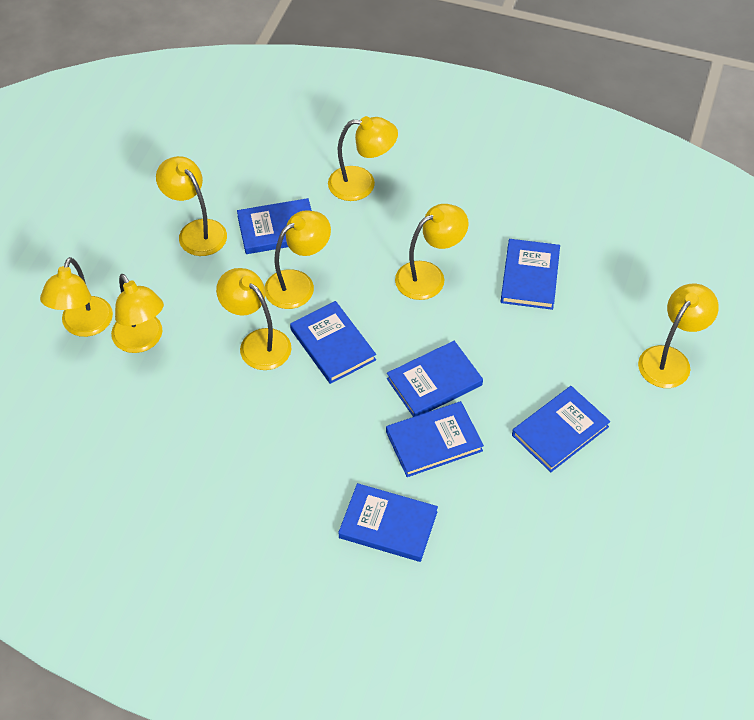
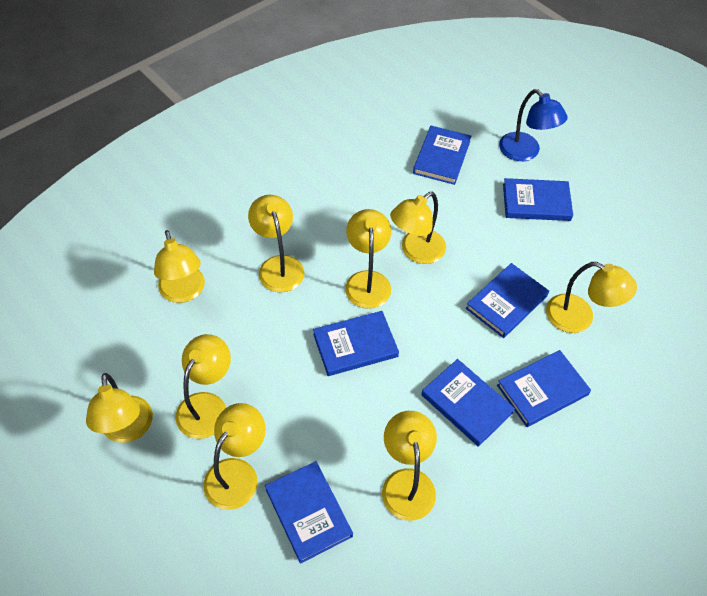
blue lamp: none = 0 -> [499,89,568,161] = 1
yellow lamp: [40,257,113,337] [111,274,164,353] [156,156,227,256] [216,268,292,370] [264,210,331,309] [328,116,398,201] [395,204,469,300] [638,284,719,388] = 8 -> [86,373,153,443] [154,230,205,303] [175,334,231,439] [203,403,266,510] [248,195,304,292] [345,209,392,309] [382,411,437,521] [390,192,446,264] [546,262,637,333] = 9

